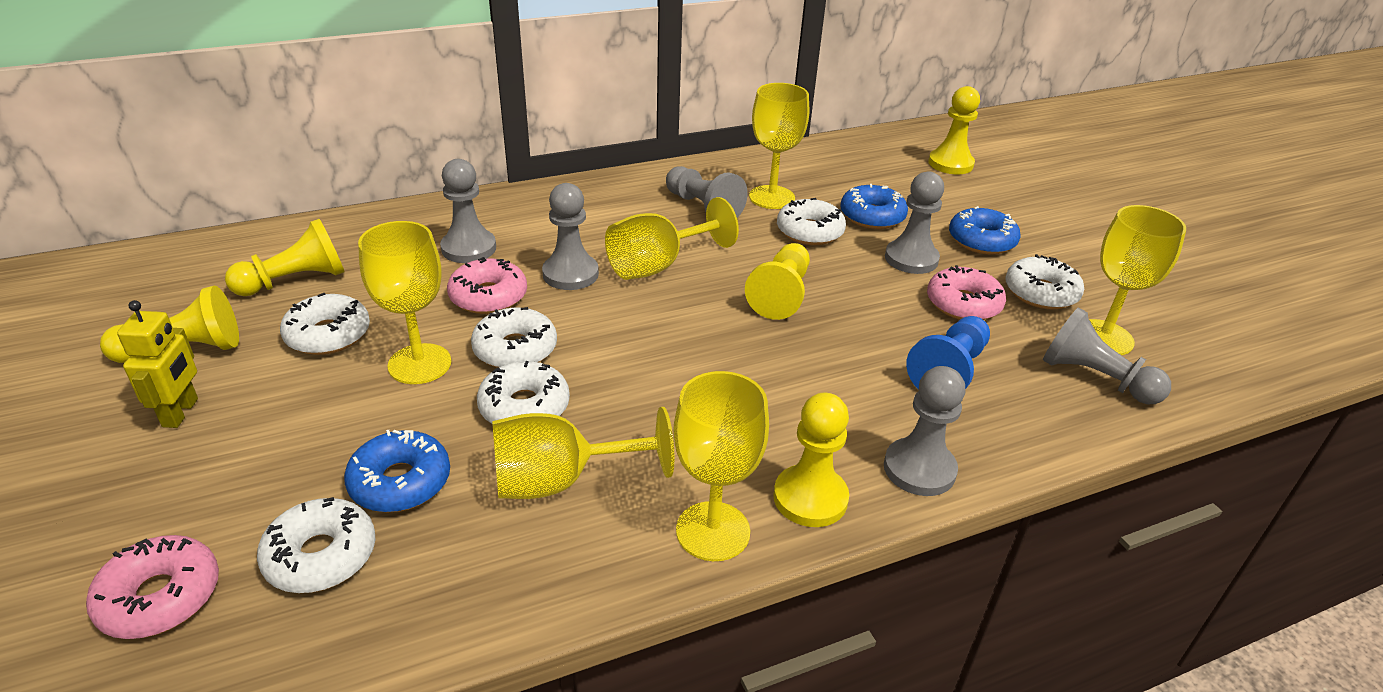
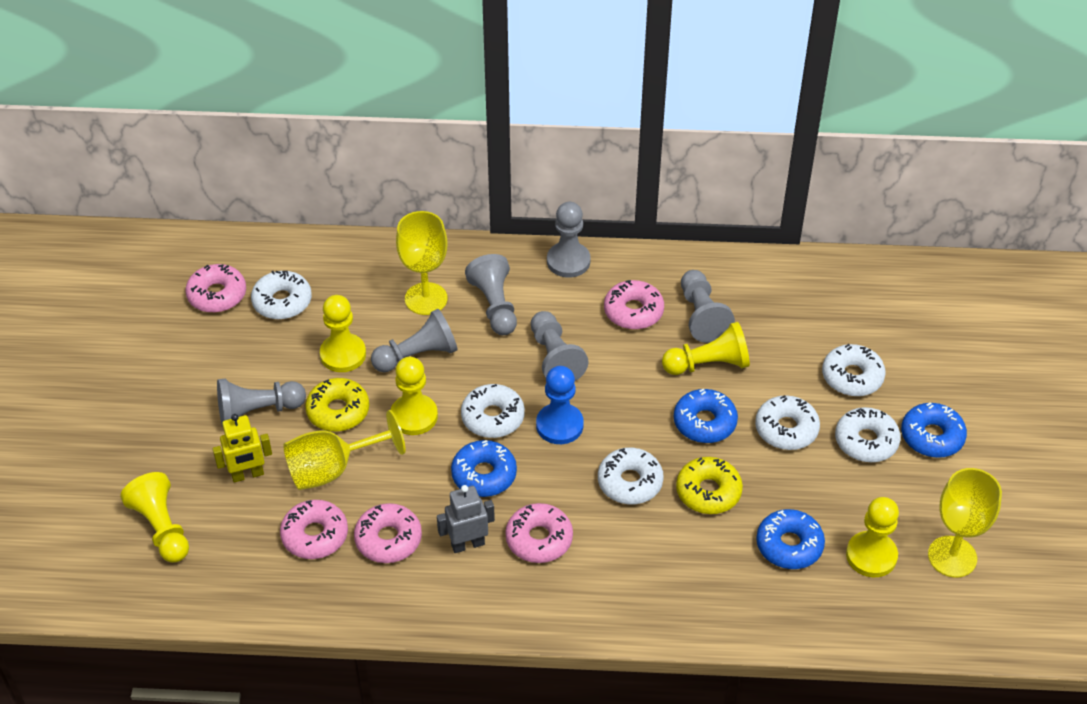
blue donut: [344,430,450,513] [840,184,908,229] [949,206,1021,255] = 3 -> [451,440,517,497] [674,388,738,443] [756,509,825,569] [901,402,967,458] = 4
grey robot: none = 0 -> [437,485,495,553] = 1
pink donut: [86,535,219,639] [447,257,527,314] [927,265,1006,320] = 3 -> [185,264,246,313] [280,500,348,559] [354,503,422,563] [505,503,573,563] [604,280,664,330] = 5
yellow donut: none = 0 -> [305,378,369,432] [676,457,743,514] = 2
yellow goblet: [358,221,451,384] [492,407,674,499] [605,197,739,280] [673,371,769,561] [749,83,809,209] [1089,205,1186,355] = 6 -> [283,410,406,490] [396,211,448,315] [928,468,1002,577] = 3

